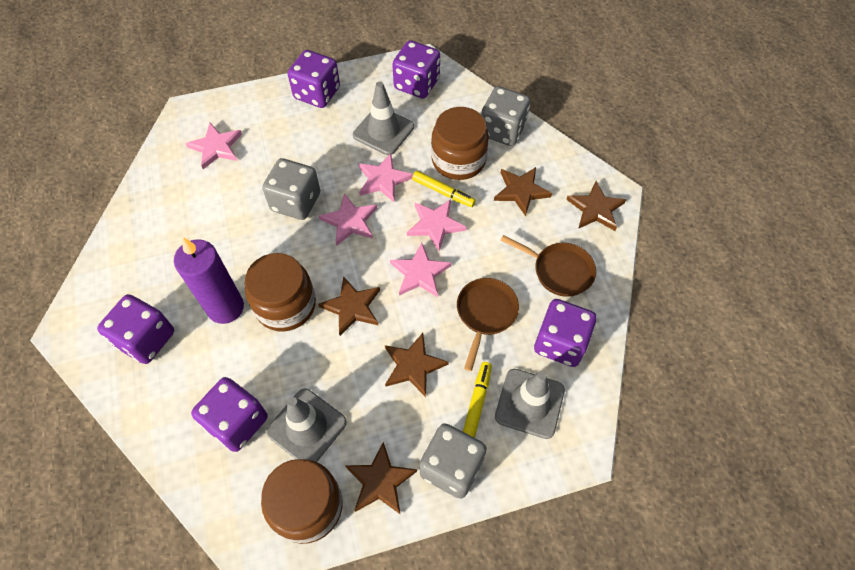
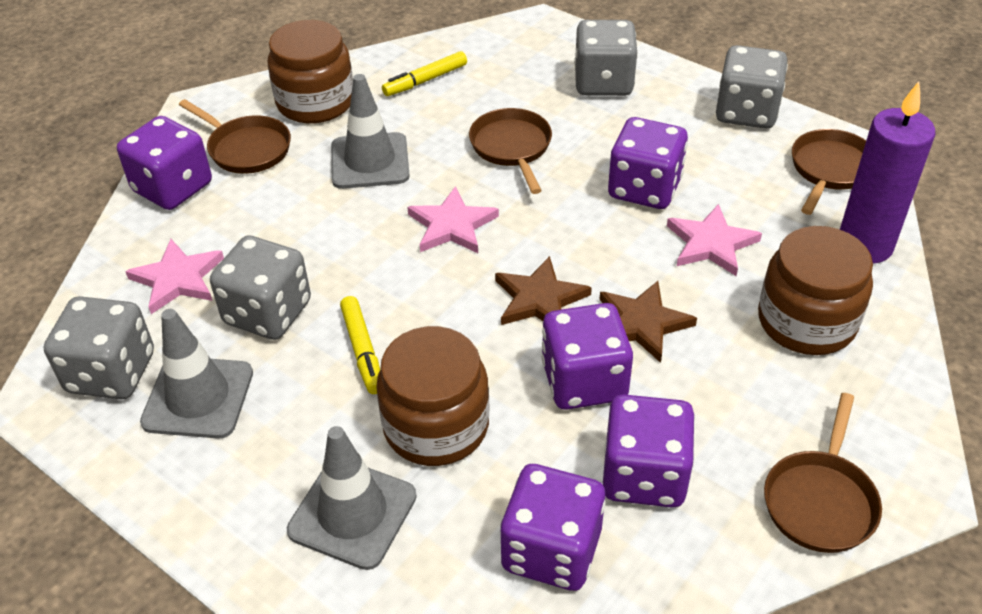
brown pan: [457,278,519,371] [501,235,596,297] = 2 -> [179,99,291,174] [469,108,552,194] [764,393,882,553] [792,129,866,215] = 4
brown star: [318,276,380,336] [346,442,417,515] [385,333,449,397] [494,167,552,216] [566,181,626,231] = 5 -> [495,256,592,325] [599,281,697,363] = 2
grey dice: [262,158,320,220] [419,423,487,499] [481,86,530,146] = 3 -> [44,296,154,399] [210,235,311,340] [574,20,638,96] [716,45,788,129] = 4
pink star: [185,123,242,169] [319,193,377,246] [358,154,413,202] [390,243,451,297] [407,199,466,251] = 5 -> [125,239,224,314] [407,186,499,253] [667,204,762,276] = 3

